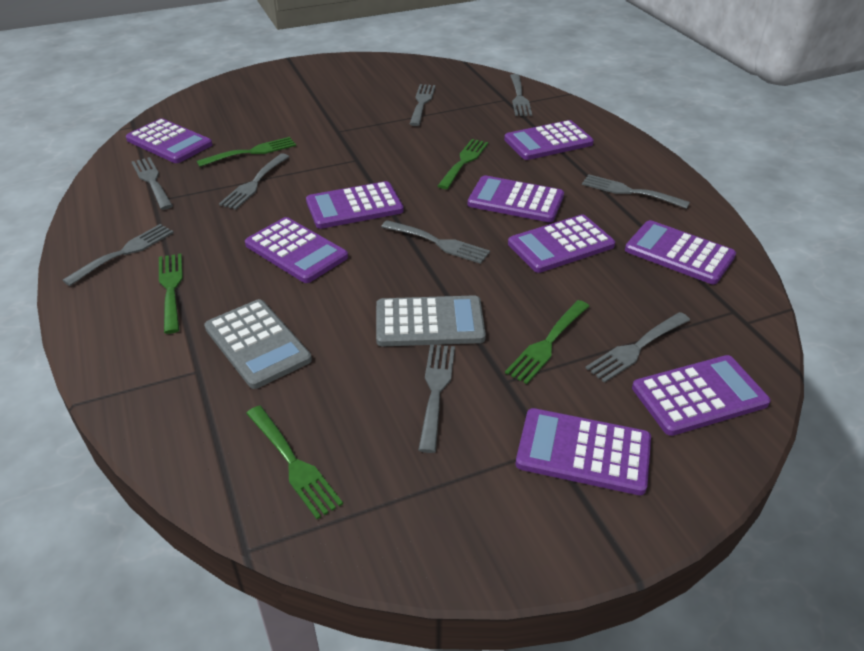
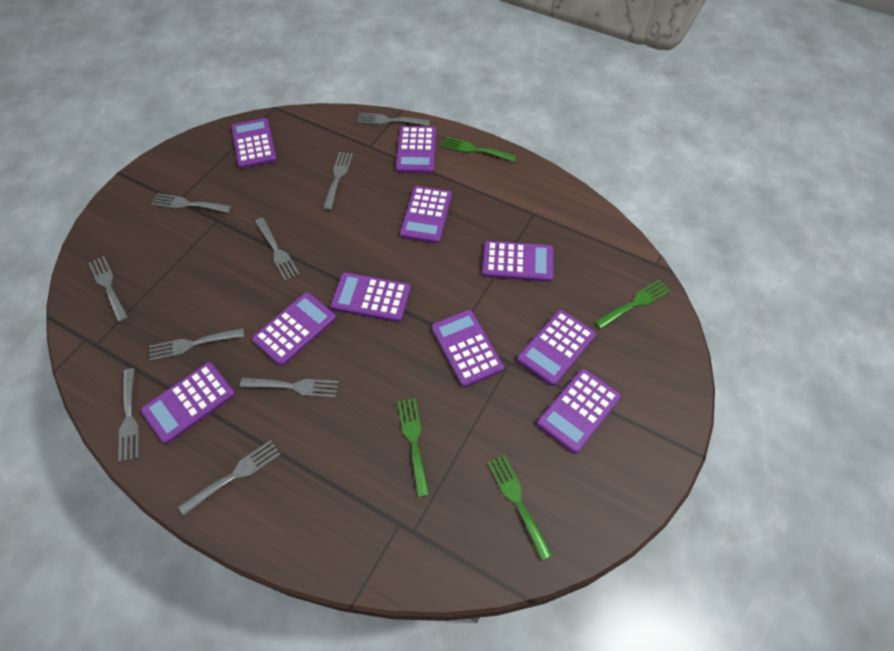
green fork: [159,254,183,334] [197,137,296,167] [246,405,343,519] [438,139,488,189] [505,300,589,384] = 5 -> [398,398,429,497] [441,137,516,162] [488,455,552,561] [595,279,671,329] = 4
grey calculator: [204,299,312,389] [376,295,486,346] = 2 -> none = 0
purple calculator: [126,118,212,163] [245,217,348,283] [306,181,404,229] [468,175,564,222] [504,120,594,160] [508,214,615,273] [516,408,651,495] [625,220,736,284] [632,355,771,436] = 9 -> [141,362,235,444] [231,118,277,169] [252,292,336,366] [331,273,411,322] [396,126,436,173] [400,186,452,243] [432,310,504,387] [482,241,553,282] [517,310,596,386] [537,369,621,454] = 10

